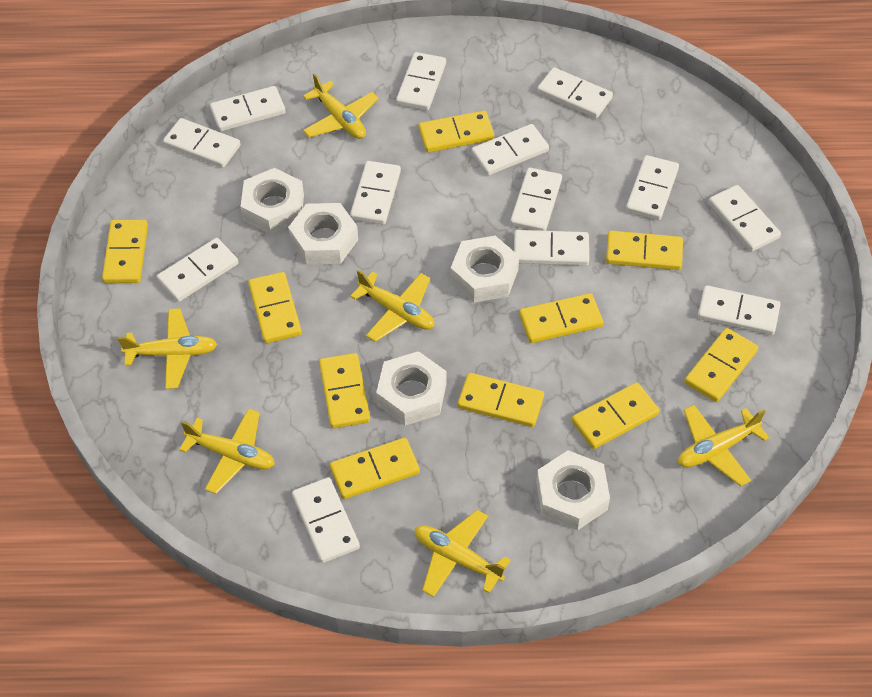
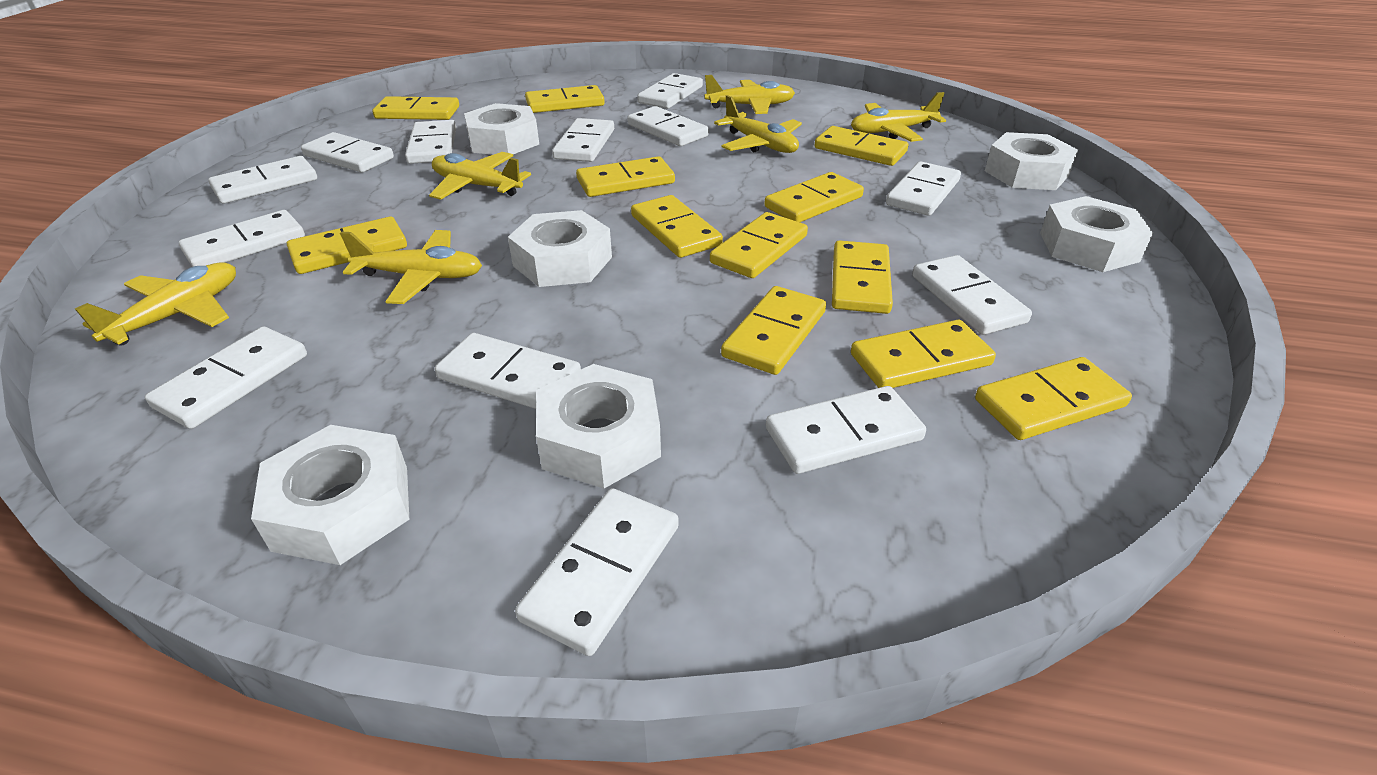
white nut: [240,168,304,234] [288,203,358,265] [376,351,447,426] [451,236,519,303] [536,450,610,530] = 5 -> [251,425,409,565] [464,103,539,155] [508,210,612,287] [536,364,661,488] [985,132,1078,190] [1040,196,1153,272] = 6
yellow domino: [102,220,148,283] [248,272,302,343] [319,353,370,428] [330,438,420,499] [419,111,494,153] [458,373,544,427] [519,293,603,343] [572,382,659,449] [606,231,683,270] [684,328,758,402] = 10 -> [287,217,407,274] [373,96,459,120] [525,85,605,113] [576,156,675,197] [631,195,723,258] [710,212,808,278] [721,286,826,375] [764,172,864,222] [815,126,908,166] [832,240,893,314] [851,320,996,388] [975,357,1132,440] = 12

